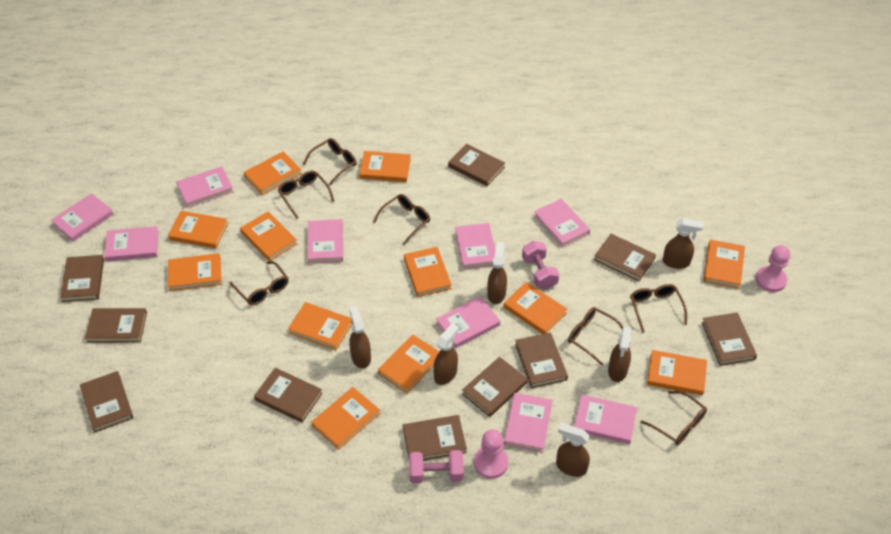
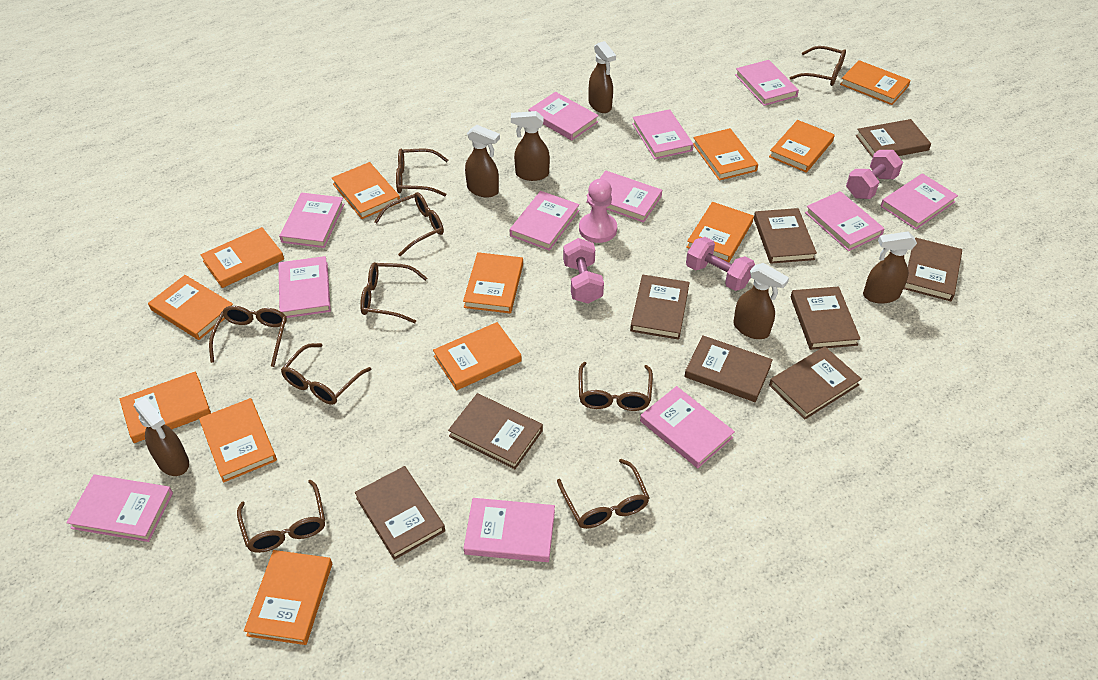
brown book: [60,255,104,302] [80,371,133,432] [85,308,147,343] [254,368,323,423] [403,415,467,460] [448,144,505,186] [462,357,528,417] [515,332,568,388] [594,234,656,282] [702,312,757,366] = 10 -> [355,466,445,560] [448,393,543,469] [630,275,690,340] [684,335,773,402] [754,208,817,264] [769,346,861,419] [791,286,861,350] [856,119,931,158] [904,238,962,301] = 9
brown glasses: [230,261,288,305] [278,170,334,219] [303,138,357,186] [373,194,430,245] [568,307,623,366] [630,284,687,333] [640,390,707,445] = 7 -> [209,306,287,367] [237,480,325,553] [281,343,371,405] [360,262,427,323] [374,192,444,256] [396,149,448,196] [557,459,649,529] [579,362,653,411] [790,46,846,86] = 9
pink book: [51,193,113,242] [104,226,159,261] [176,166,234,208] [307,219,343,264] [436,296,500,348] [455,223,496,269] [504,393,553,453] [534,199,590,248] [574,394,637,444] = 9 -> [66,475,173,542] [278,256,331,318] [279,193,344,248] [464,498,555,562] [510,191,579,251] [529,92,599,141] [586,171,662,223] [632,109,694,159] [640,386,735,468] [735,60,799,106] [805,191,885,251] [881,173,958,229] = 12
pink dumbbell: [409,450,464,483] [522,241,559,289] = 2 -> [563,238,604,303] [686,237,755,291] [846,150,903,199] = 3
pink pawn: [474,429,508,479] [756,245,790,292] = 2 -> [579,179,617,243] = 1

